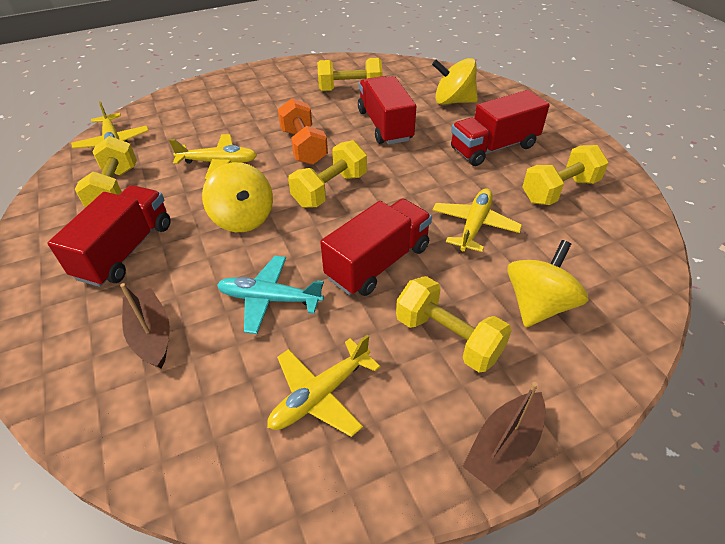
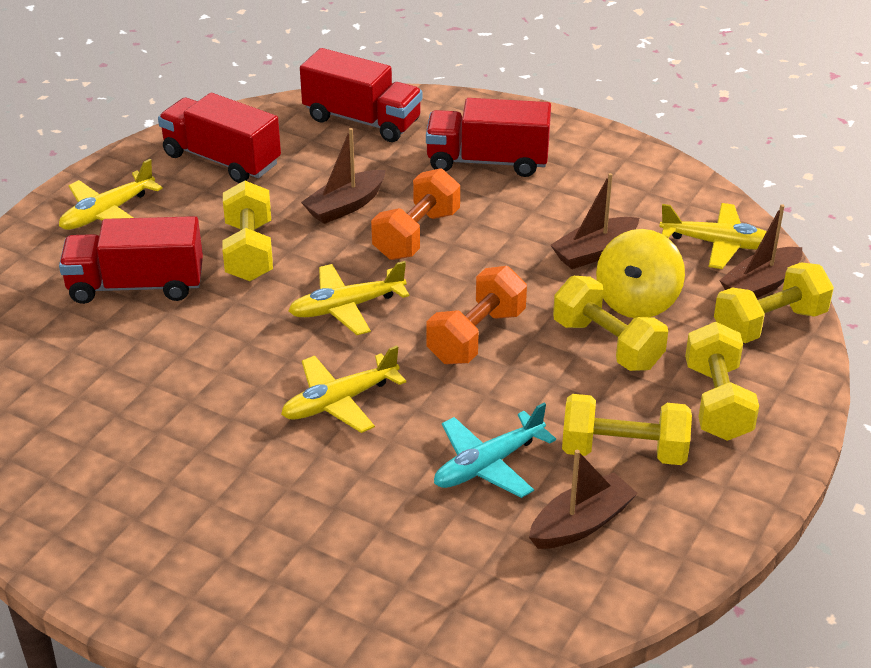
brown boat: [120,283,170,369] [462,382,545,491] = 2 -> [301,128,386,224] [529,450,638,549] [551,173,639,269] [719,204,803,298] = 4
orange dumbbell: [278,98,328,165] = 1 -> [371,168,460,260] [426,266,527,364] = 2
yellow spinning top: [202,162,273,232] [432,58,478,105] [507,240,589,327] = 3 -> [596,229,685,318] = 1

